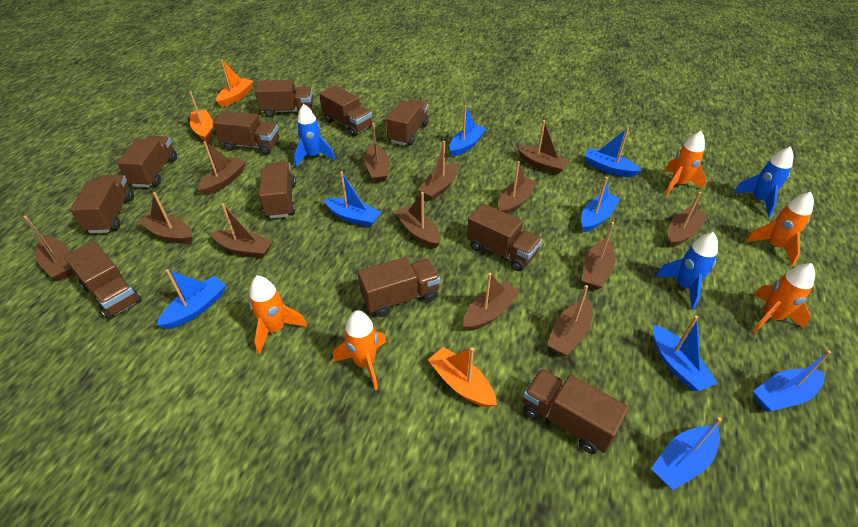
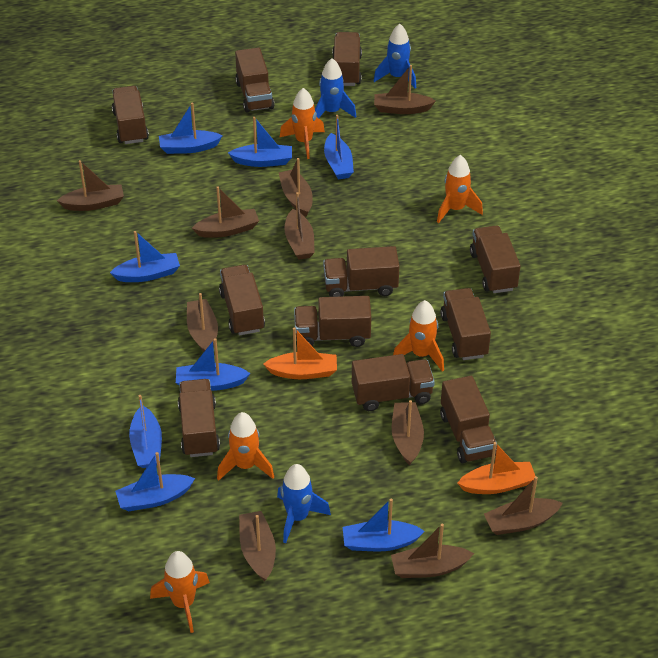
brown boat: [24,215,73,280] [138,192,192,244] [198,141,246,196] [211,203,273,258] [365,123,389,183] [395,192,440,249] [418,141,458,200] [463,273,520,331] [498,161,537,214] [517,120,570,175] [547,285,592,356] [582,222,615,290] [668,192,707,247] = 13 -> [57,160,124,211] [187,293,218,352] [192,186,259,238] [239,511,276,581] [279,158,313,217] [284,192,315,260] [374,65,436,114] [391,524,474,578] [392,400,424,465] [484,476,562,535] = 10
orange boat: [189,91,213,143] [216,59,253,107] [428,347,497,407] = 3 -> [263,327,337,379] [457,442,535,494] = 2

